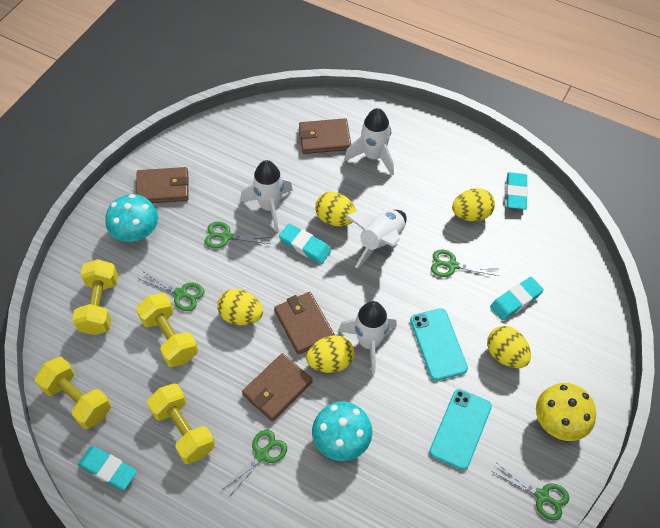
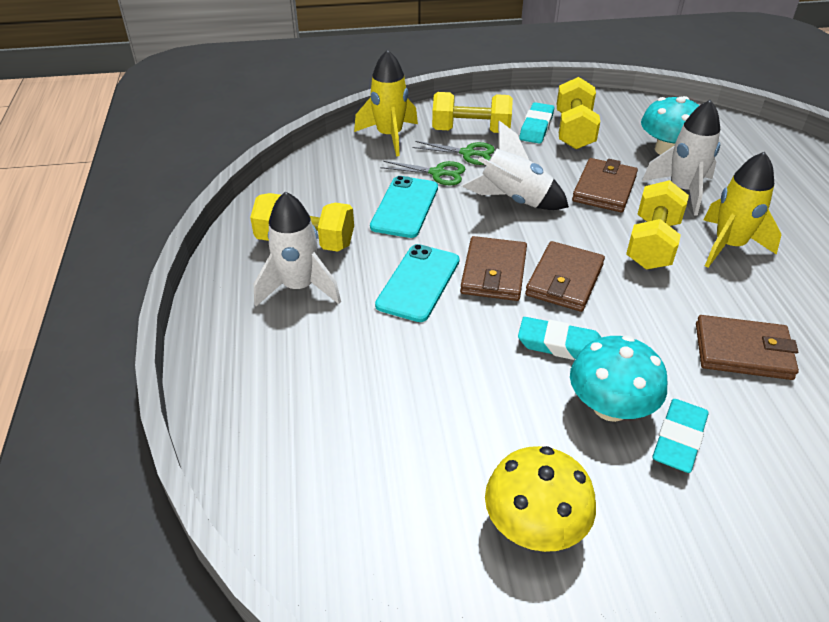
green scissors: [140,272,204,311] [205,222,272,248] [222,430,287,495] [431,250,499,277] [492,463,569,520] = 5 -> [380,161,465,186] [413,141,495,165] = 2
turquoise eraser: [78,446,137,490] [279,223,331,264] [490,277,544,321] [506,172,528,210] = 4 -> [518,317,602,360] [519,102,554,144] [653,399,709,473] = 3
white rocket: [240,160,293,232] [338,301,397,374] [345,108,394,175] [346,210,407,268] = 4 -> [254,191,341,306] [462,121,569,210] [642,100,720,215] = 3
yellow egg: [217,289,263,325] [306,335,354,373] [315,192,357,226] [452,188,495,221] [487,326,531,368] = 5 -> none = 0
yellow rocket: none = 0 -> [354,50,418,156] [704,152,781,268] = 2

